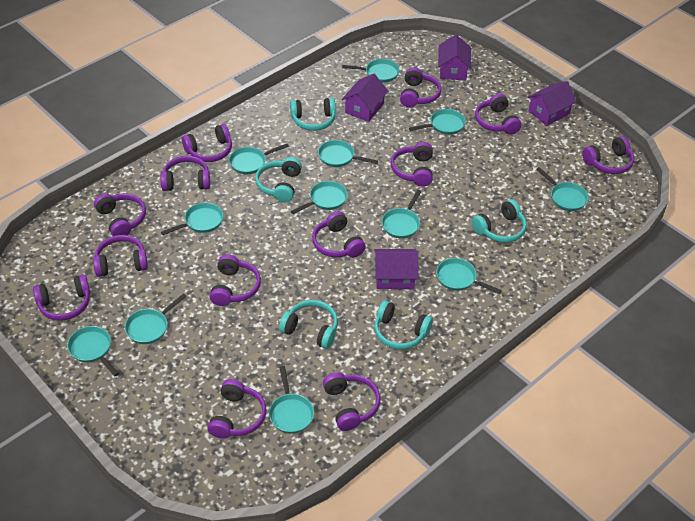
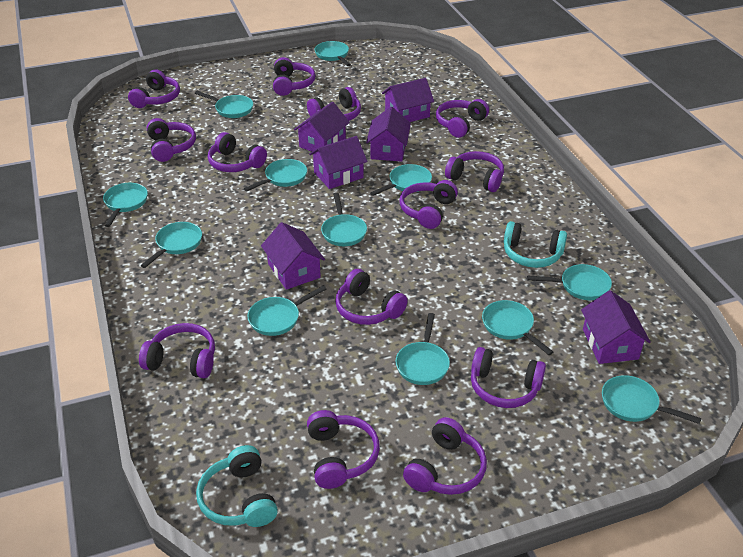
purple house: [342,74,388,122] [374,249,418,289] [438,35,471,80] [528,81,577,126] = 4 -> [261,222,325,290] [294,102,350,152] [309,136,367,189] [366,107,411,162] [382,78,434,122] [581,290,651,364] = 6
turquoise headphones: [255,157,302,203] [279,300,338,349] [290,98,336,131] [374,300,433,350] [472,199,527,243] = 5 -> [196,445,278,527] [504,221,567,268] = 2

